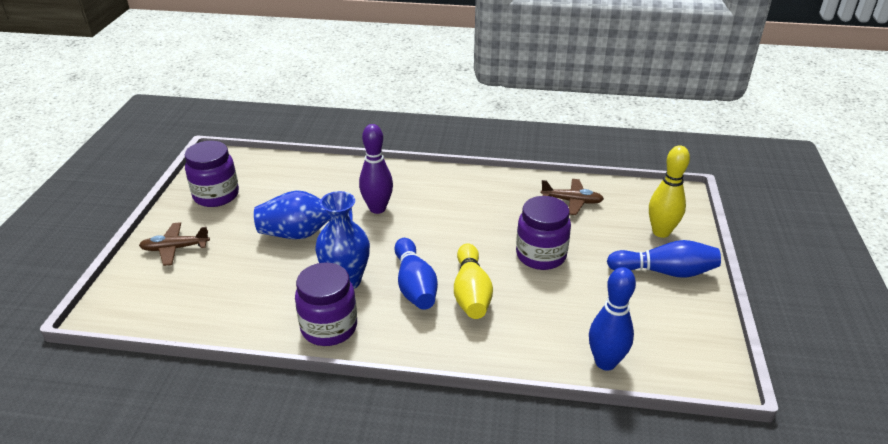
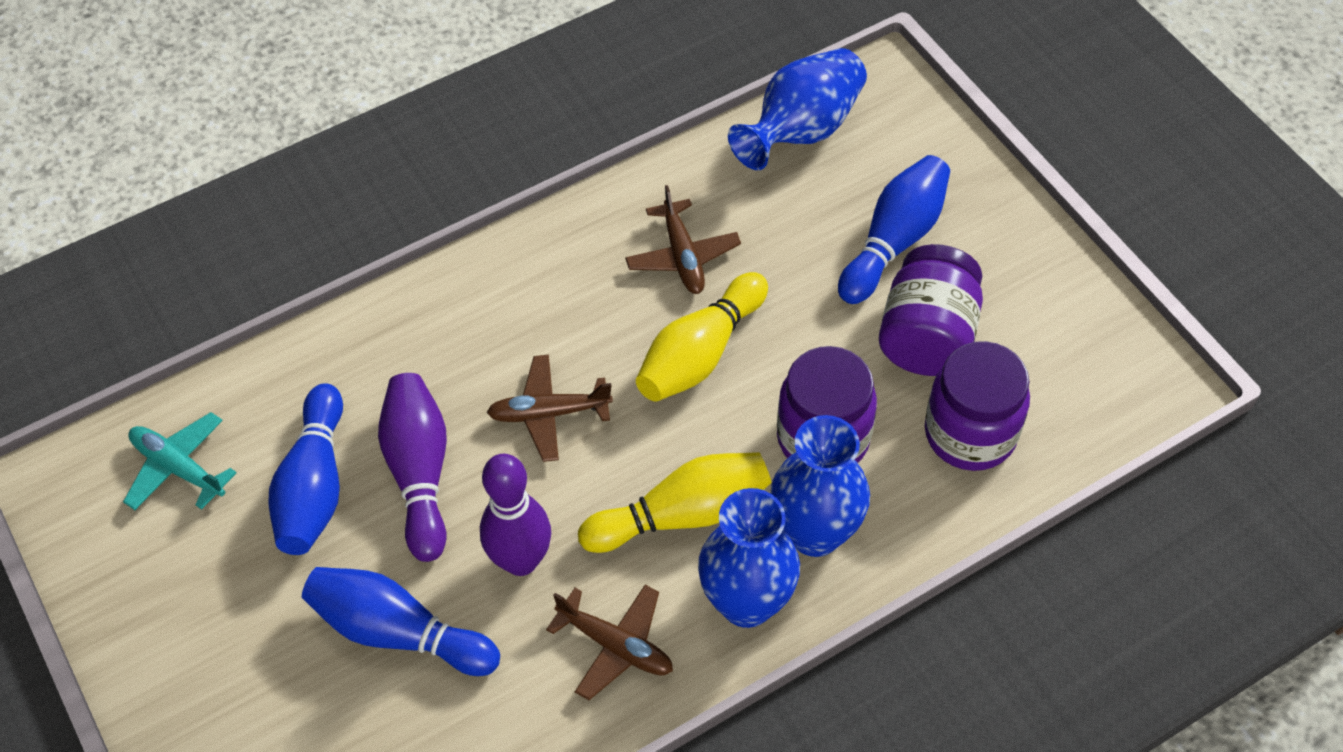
blue vase: [254,190,353,239] [315,191,370,289] = 2 -> [698,488,800,628] [728,48,867,170] [770,415,870,557] = 3
brown plane: [139,222,210,266] [541,179,604,215] = 2 -> [487,355,613,462] [546,585,673,700] [625,185,741,294] = 3
purple bowling pin: [359,124,393,214] = 1 -> [378,373,447,562] [480,454,551,576] = 2
turquoise plane: none = 0 -> [123,412,237,510] = 1

